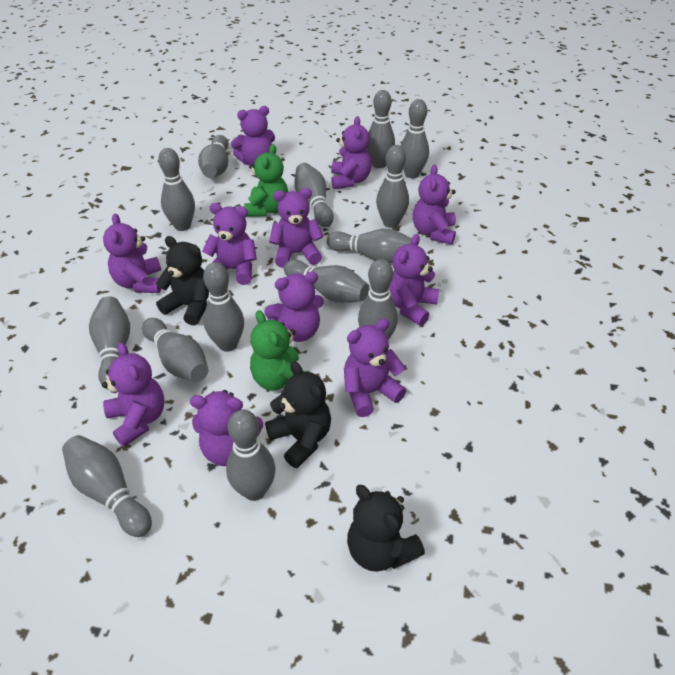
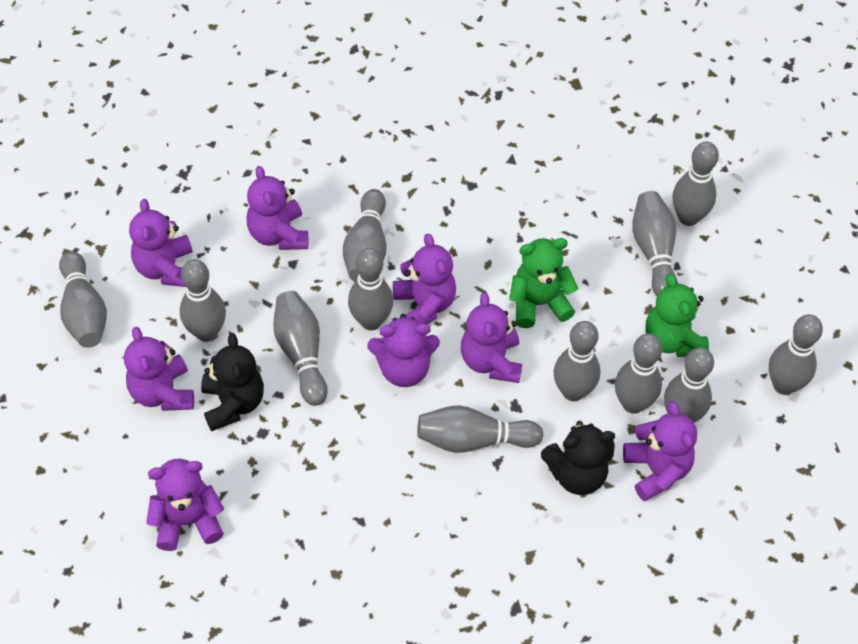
black teddy bear: [156,236,209,326] [265,361,331,468] [347,485,425,572] = 3 -> [201,333,264,431] [541,421,615,495] = 2
grey bowling pin: [62,435,152,537] [89,296,130,389] [142,318,209,382] [158,148,195,231] [198,135,229,178] [203,262,244,352] [226,410,276,501] [284,260,369,303] [294,163,334,227] [327,229,412,263] [358,259,398,340] [366,90,395,168] [376,145,409,228] [401,99,429,178] = 14 -> [59,251,107,348] [180,259,226,342] [273,291,328,406] [343,189,386,282] [348,248,393,330] [417,405,543,453] [554,321,601,401] [615,334,662,414] [632,191,678,296] [664,347,714,423] [672,142,719,226] [769,314,823,395] = 12
purple teddy bear: [102,342,165,447] [103,213,161,293] [190,390,263,466] [202,203,257,285] [231,106,275,165] [264,272,324,342] [269,188,324,268] [331,116,372,189] [344,319,406,417] [389,234,439,326] [413,165,456,245] = 11 -> [124,327,194,411] [129,199,193,287] [146,459,224,551] [246,166,308,250] [367,314,440,387] [393,233,456,324] [461,292,522,383] [623,401,697,501] = 8

